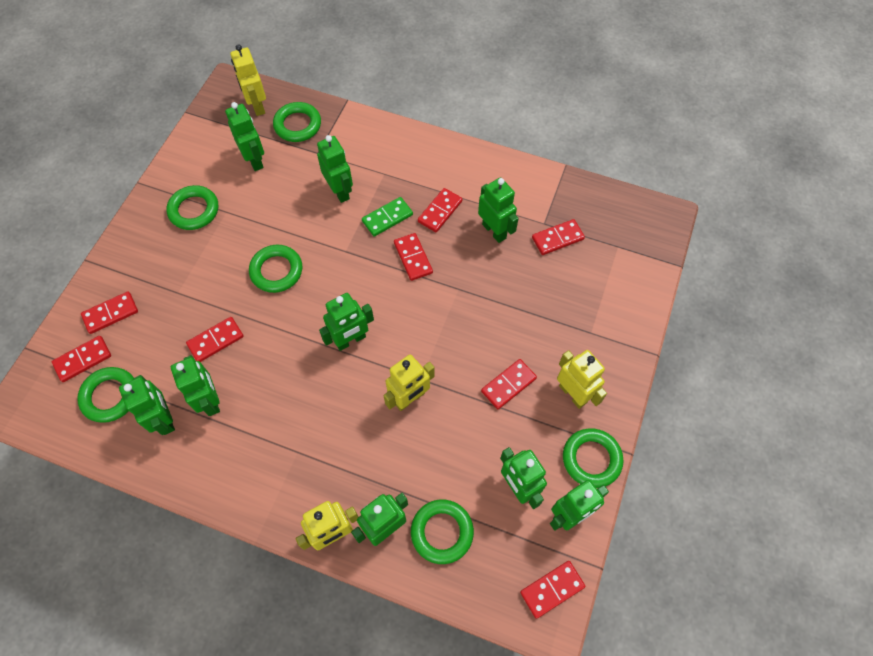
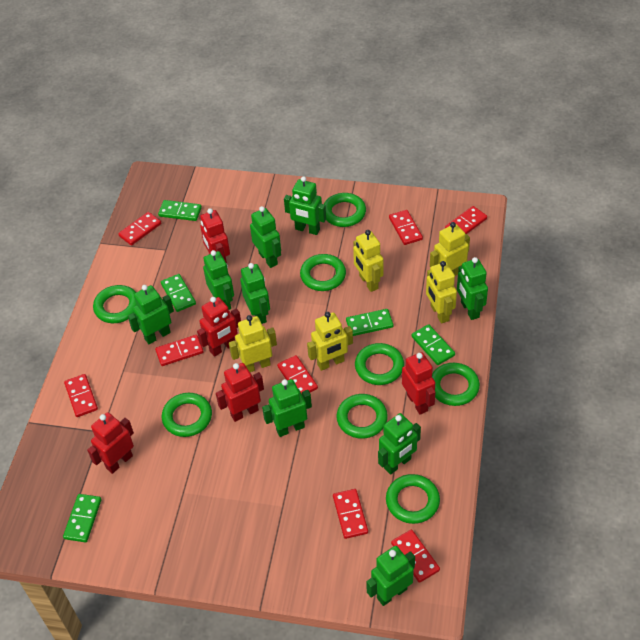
green domino: [362,197,413,236] = 1 -> [63,494,101,542] [158,200,202,221] [161,274,196,312] [346,309,393,336] [412,324,455,365] = 5
green ring: [77,367,134,423] [166,185,218,230] [249,245,302,293] [273,102,321,142] [411,499,474,564] [563,428,623,488] = 6 -> [93,285,137,323] [162,393,212,437] [300,254,346,291] [324,193,366,227] [336,394,388,439] [355,343,404,385] [386,474,440,524] [432,363,480,406] = 8
red robot: none = 0 -> [87,412,134,474] [197,297,241,357] [200,208,230,263] [216,363,264,422] [402,352,435,415] = 5
yellow robot: [231,44,266,116] [295,501,359,550] [383,354,435,411] [557,350,607,409] = 4 -> [229,315,277,372] [307,312,353,371] [353,230,383,292] [426,261,457,324] [430,222,470,276] = 5

